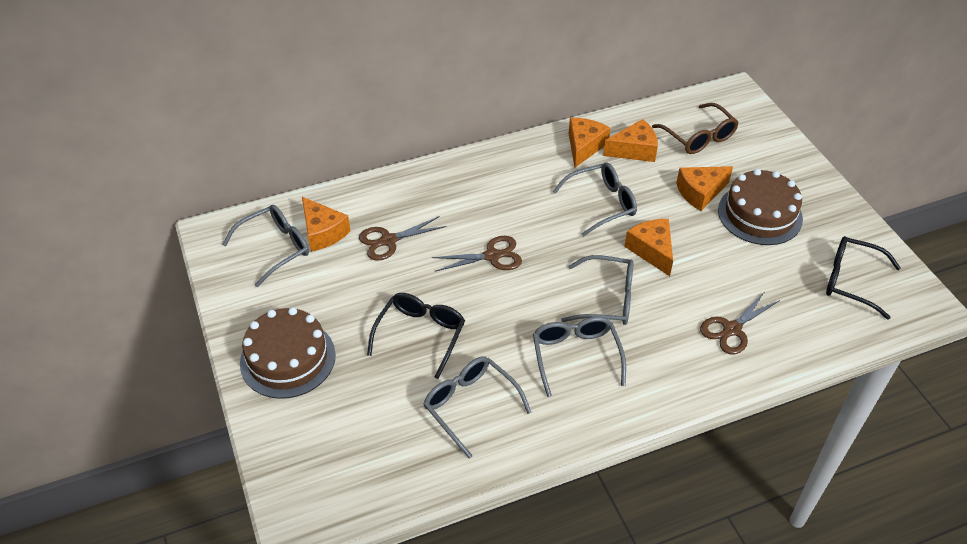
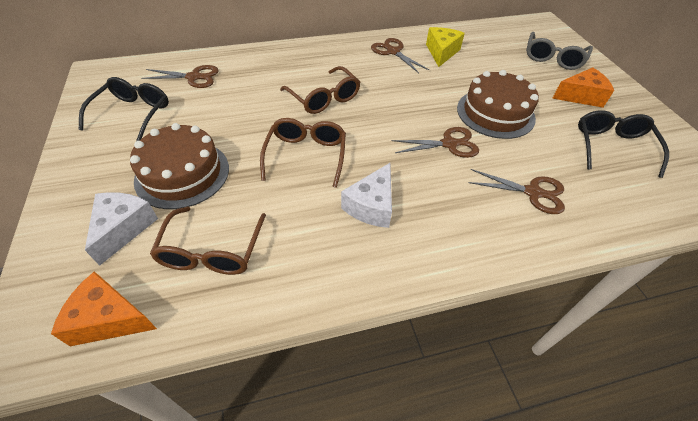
brown glasses: [652,103,739,154] = 1 -> [150,207,266,275] [260,118,346,188] [280,66,360,114] = 3
brown scissors: [359,216,446,261] [432,236,522,272] [700,291,780,354] = 3 -> [142,65,219,88] [371,38,429,73] [392,127,479,158] [468,169,565,214] = 4
grey glasses: [222,205,309,287] [423,356,531,459] [533,316,626,397] [553,162,637,237] [561,255,633,325] = 5 -> [526,31,593,70] = 1
orange cheese: [302,197,350,252] [569,118,610,167] [603,119,658,162] [625,219,673,276] [676,166,733,211] = 5 -> [51,271,157,346] [552,67,614,108] = 2
white cheese: none = 0 -> [85,192,158,266] [341,163,392,228] = 2
yellow cheese: none = 0 -> [426,27,465,67] = 1

